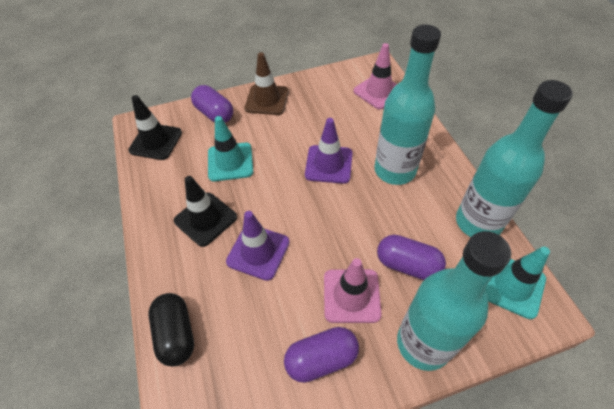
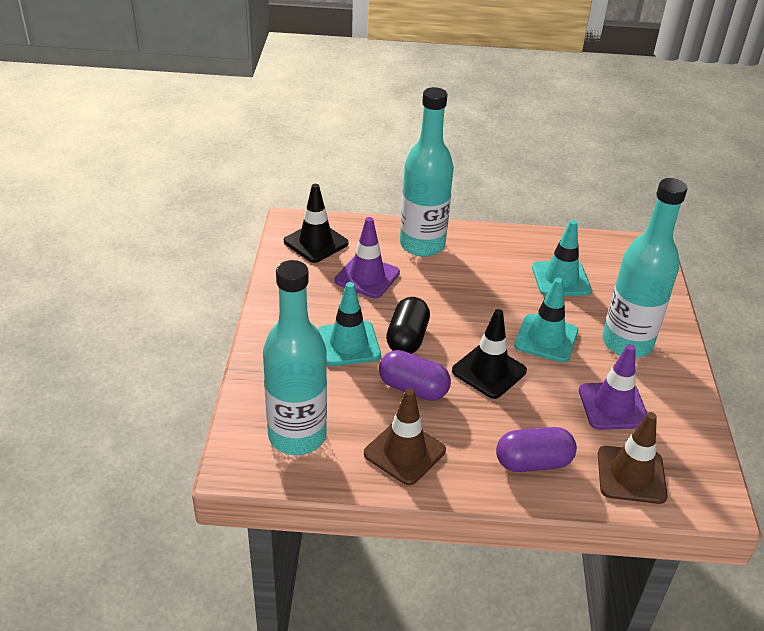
brown traffic cone: [245,52,289,115] = 1 -> [364,389,446,485] [598,412,668,504] = 2
pink traffic cone: [324,258,382,323] [353,43,397,109] = 2 -> none = 0
purple capsule: [191,85,233,123] [284,327,359,383] [377,235,446,280] = 3 -> [379,350,451,401] [496,427,577,472] = 2
turquoise traffic cone: [208,116,253,181] [485,247,550,319] = 2 -> [318,282,381,366] [514,278,578,363] [532,220,592,296] = 3

